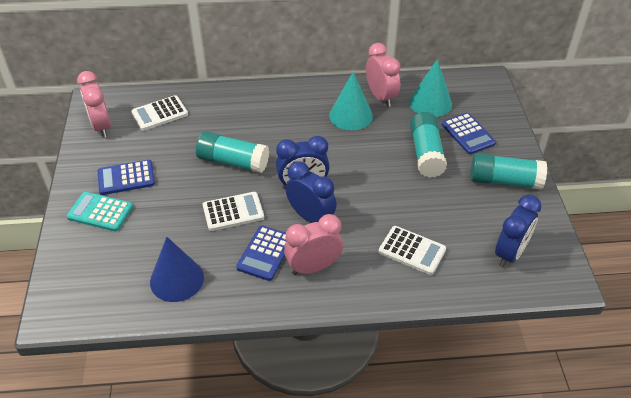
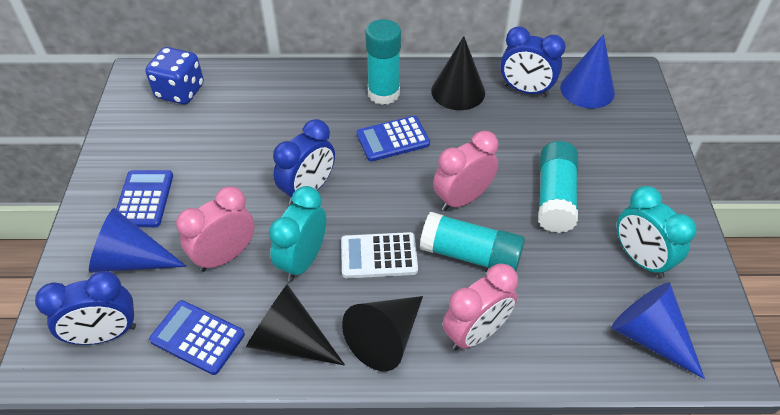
black cone: none = 0 -> [246,284,345,366] [342,296,423,371] [431,36,485,110] = 3
blue cone: [150,237,204,302] = 1 -> [89,208,187,273] [560,34,615,108] [611,283,705,379] = 3
blue dice: none = 0 -> [145,47,204,104] = 1
turquoise calculator: [66,192,133,231] = 1 -> none = 0
turquoise clock: none = 0 -> [269,186,326,282] [617,186,696,278] = 2
turquoise cone: [329,72,373,130] [409,59,452,117] = 2 -> none = 0
white calculator: [131,95,188,131] [203,192,264,231] [379,226,446,275] = 3 -> [341,232,418,278] = 1

